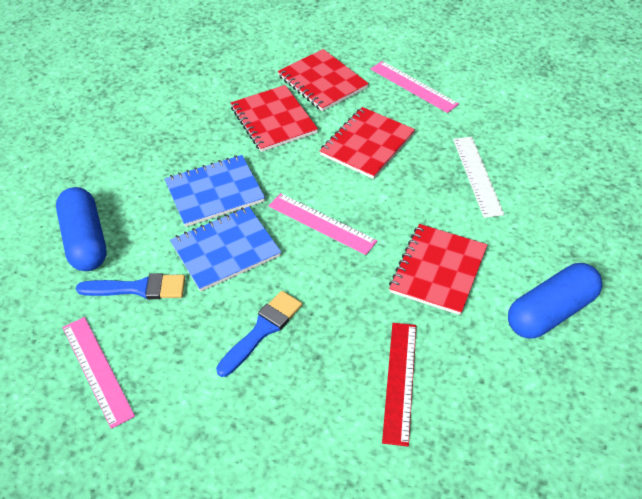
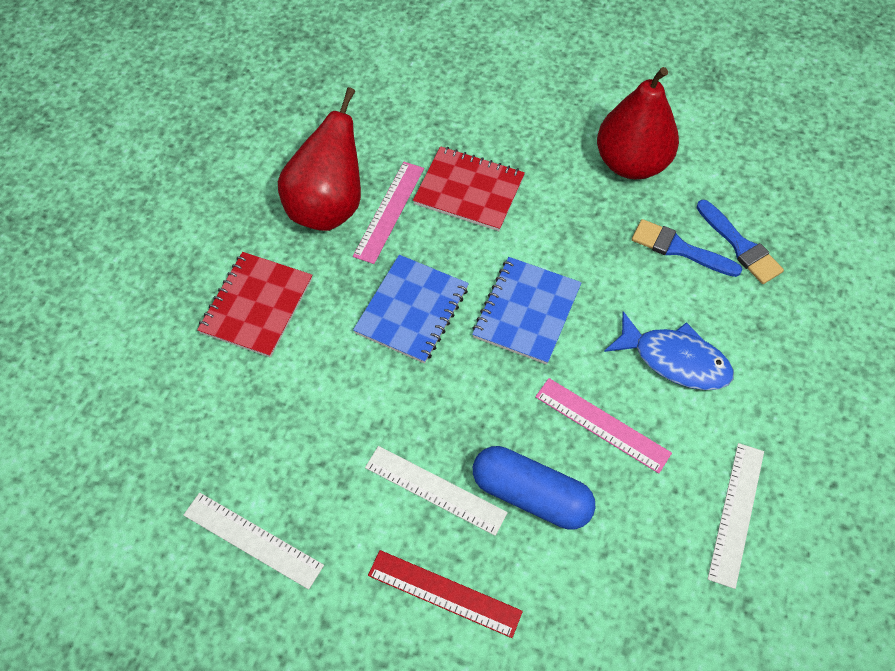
blue capsule: [56,187,107,271] [508,263,602,339] = 2 -> [473,446,596,530] = 1
blue fish: none = 0 -> [604,311,734,390] = 1
pink ruler: [62,317,135,429] [268,193,377,255] [371,61,459,113] = 3 -> [353,162,424,264] [535,378,672,473] = 2
red notebook: [231,85,318,152] [278,49,369,111] [319,107,415,179] [389,224,488,315] = 4 -> [197,252,312,358] [413,146,525,231] = 2
red pear: none = 0 -> [278,87,361,231] [597,67,679,179] = 2
white ruler: [453,137,504,218] = 1 -> [184,493,324,590] [365,446,508,536] [708,443,764,589] = 3

